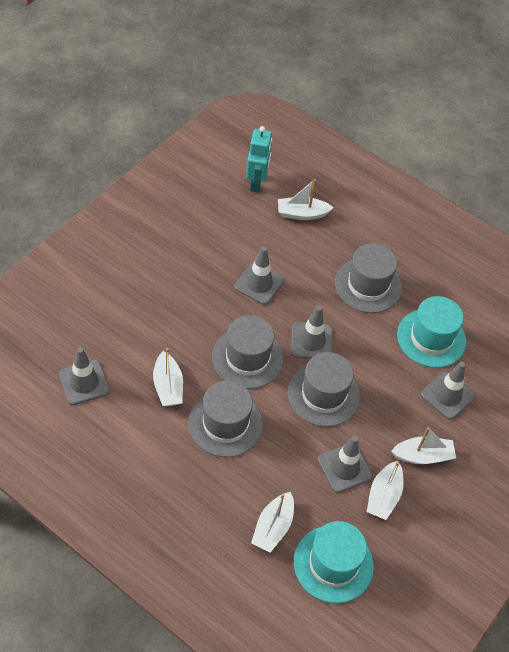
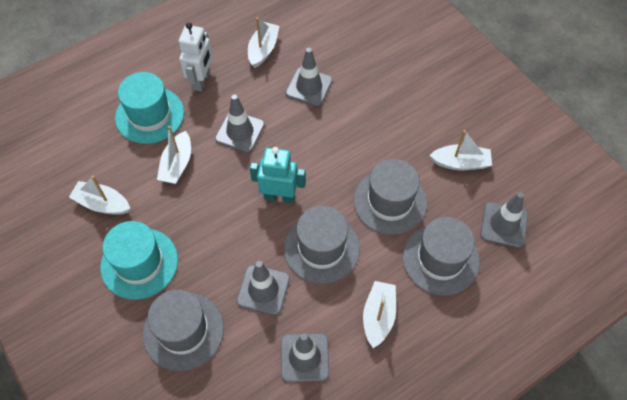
white robot: none = 0 -> [179,22,213,92] = 1

